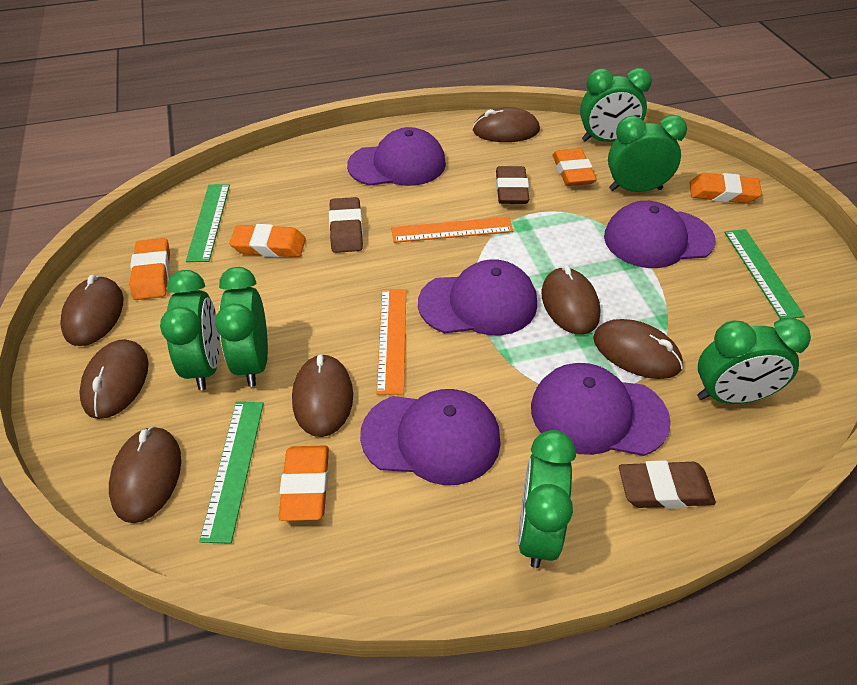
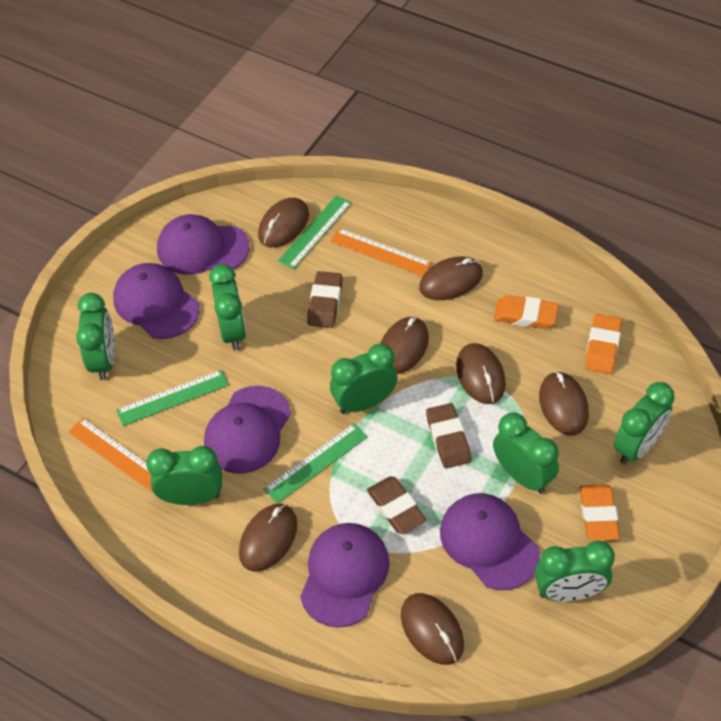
green clock: [160,270,220,390] [215,267,268,387] [518,430,576,568] [580,68,652,142] [608,115,687,192] [697,317,811,404] = 6 -> [76,293,115,380] [146,446,222,505] [209,264,246,350] [330,343,398,414] [493,412,559,494] [535,541,615,602] [614,382,675,465] = 7
orange eraser: [130,238,170,300] [229,224,306,257] [279,445,329,521] [552,148,597,186] [690,173,762,203] = 5 -> [494,295,559,329] [580,484,620,541] [585,314,622,374] = 3

